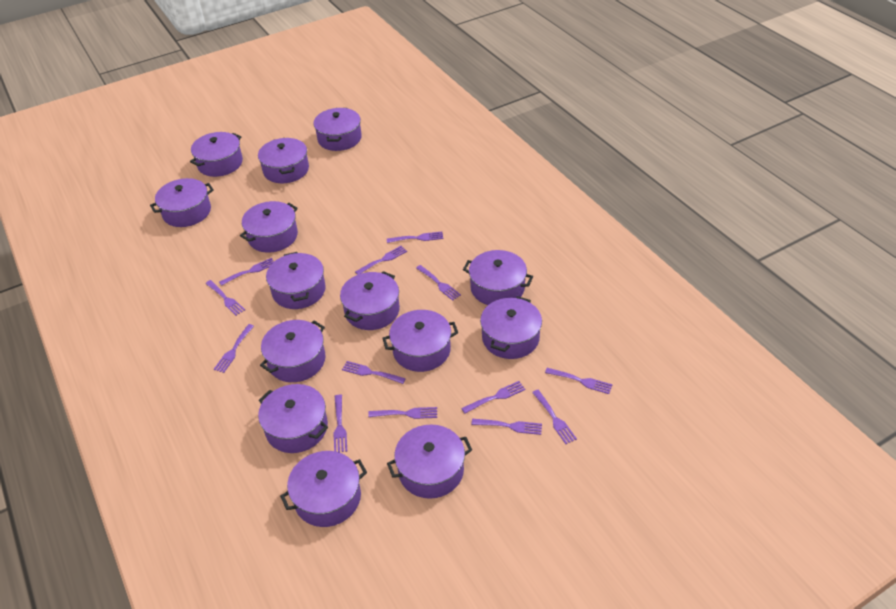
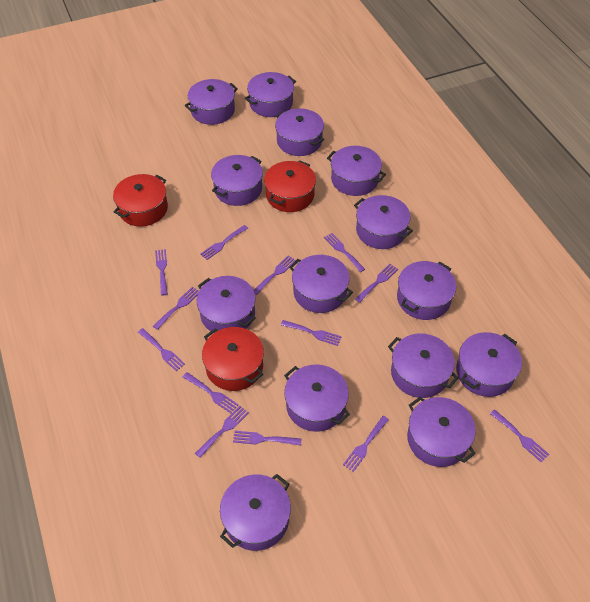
red pot: none = 0 -> [113,174,168,227] [202,327,264,391] [264,160,316,212] = 3

